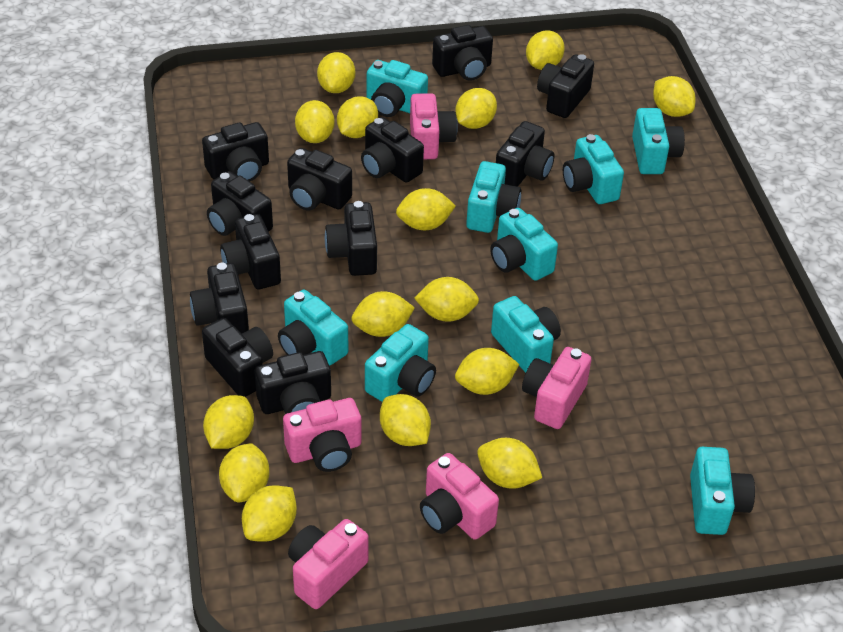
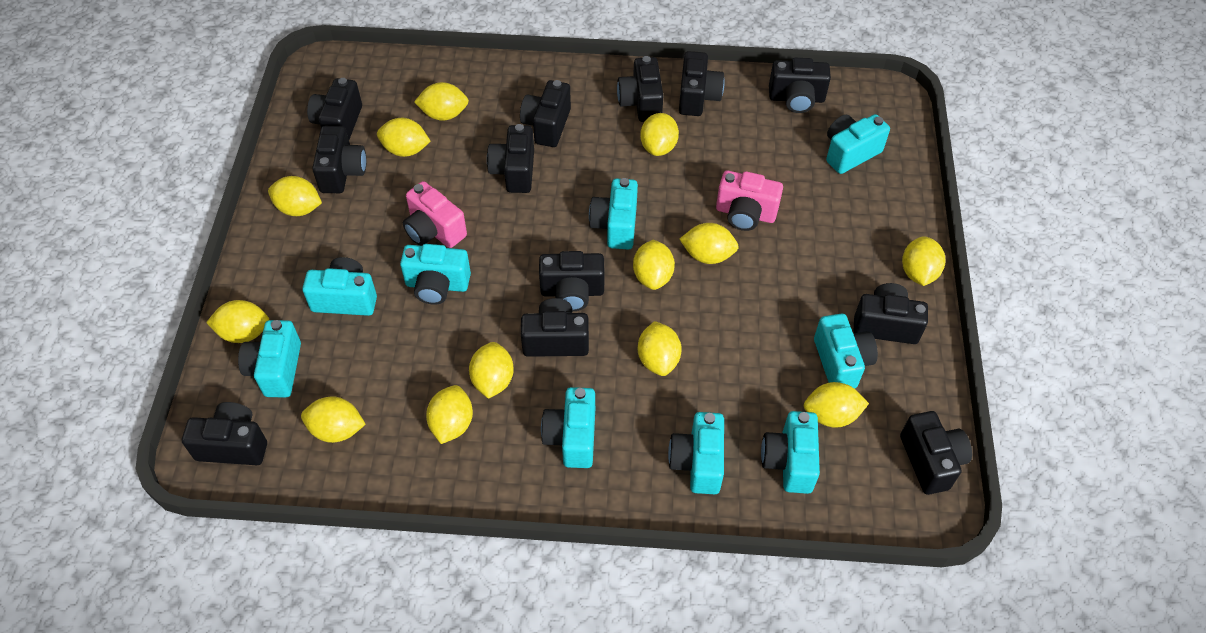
pink camera: [283,398,361,472] [288,519,369,609] [410,93,458,159] [420,453,499,540] [522,347,591,429] = 5 -> [403,181,467,248] [716,171,783,231] = 2
yellow lemon: [203,395,254,449] [219,443,270,502] [242,485,297,542] [295,100,335,143] [317,52,355,93] [337,96,378,138] [352,291,415,337] [380,394,431,446] [396,188,456,230] [414,277,479,322] [455,88,497,129] [455,348,519,395] [477,438,542,489] [526,30,565,70] [653,76,696,117] = 15 -> [206,300,269,343] [268,176,322,216] [301,396,366,443] [377,118,431,157] [414,82,469,121] [426,385,473,444] [469,342,514,399] [633,240,675,290] [638,321,682,376] [640,113,679,156] [679,223,739,264] [804,382,869,428] [902,236,945,286] = 13

